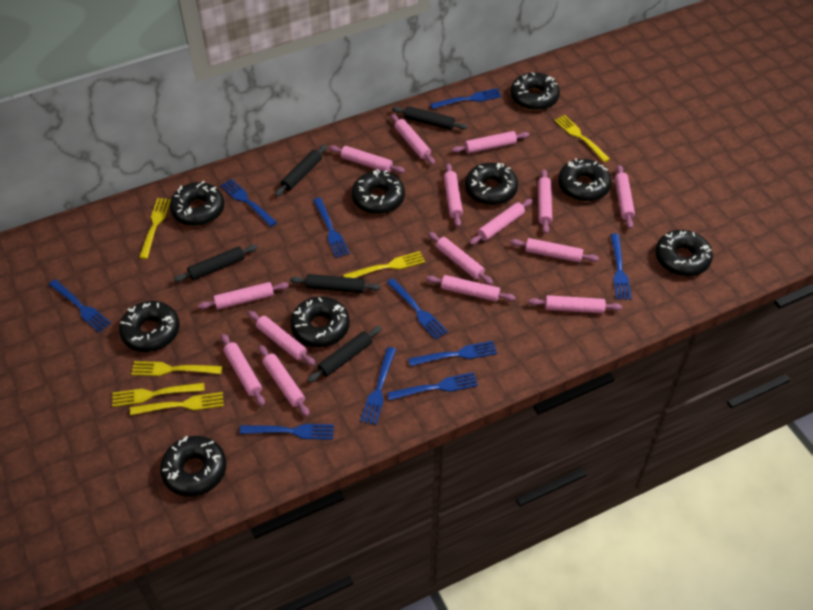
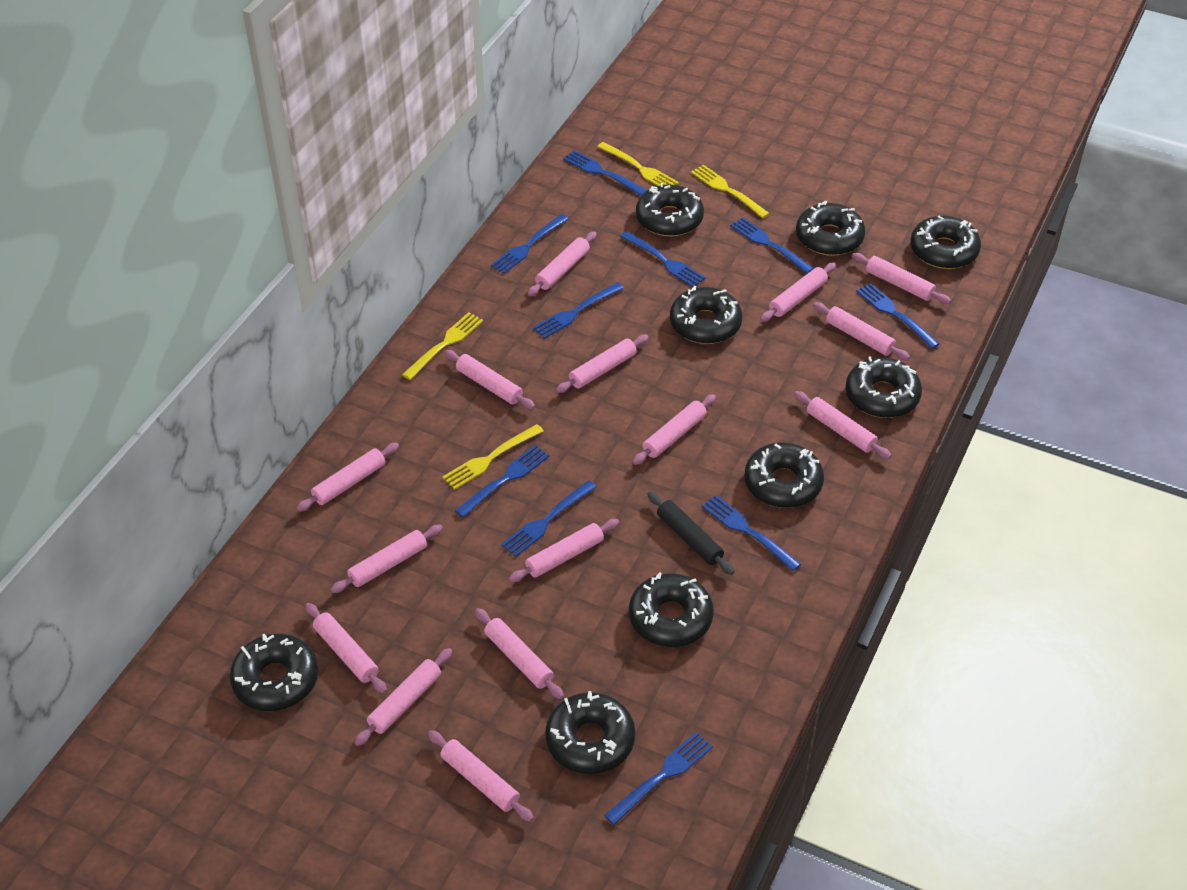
black rolling pin: [174,245,258,282] [275,144,327,197] [290,274,381,293] [307,326,382,383] [392,106,468,130] = 5 -> [647,491,734,575] = 1
yellow fork: [112,383,205,407] [130,392,224,416] [131,361,222,376] [139,198,171,259] [343,251,425,278] [554,115,610,162] = 6 -> [402,312,483,380] [442,424,544,490] [597,142,679,186] [691,164,770,218] = 4

